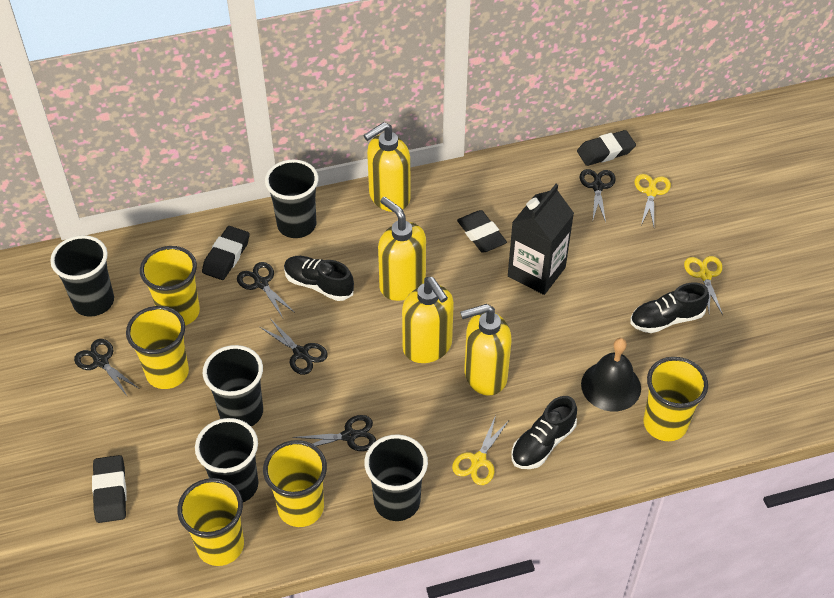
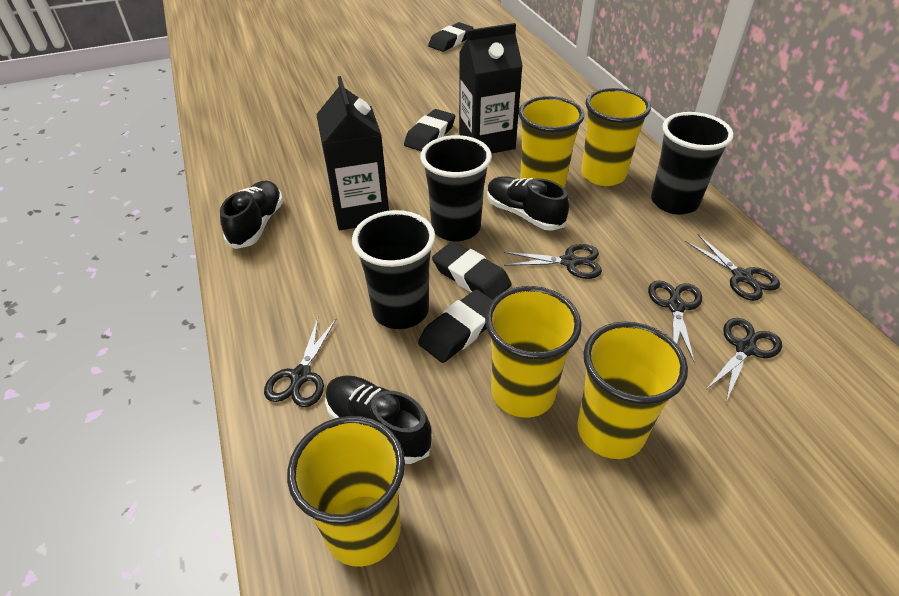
black bell: [581,338,641,411] = 1 -> none = 0
black carton: [508,184,574,295] = 1 -> [316,76,389,230] [459,23,523,154] = 2
black cup: [50,235,114,317] [195,418,259,502] [203,345,263,427] [265,159,318,238] [364,435,428,521] = 5 -> [352,210,435,329] [420,135,492,241] [651,112,734,215] = 3
yellow scissors: [452,415,510,485] [634,174,671,226] [684,256,723,315] = 3 -> none = 0
yellow soap dispenser: [364,122,411,212] [378,197,426,301] [402,277,454,363] [460,304,511,396] = 4 -> none = 0

